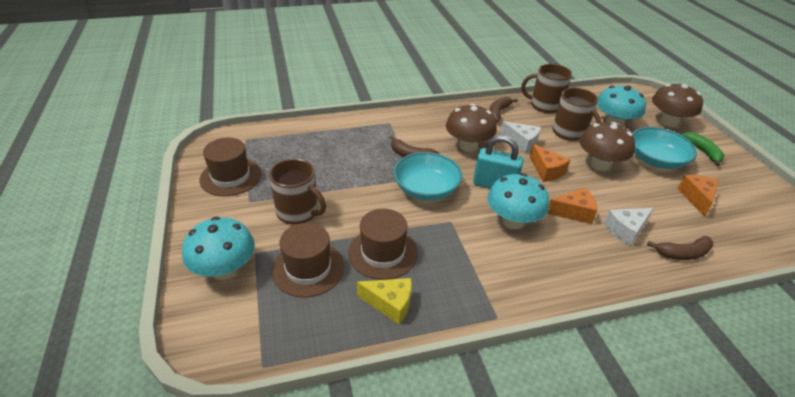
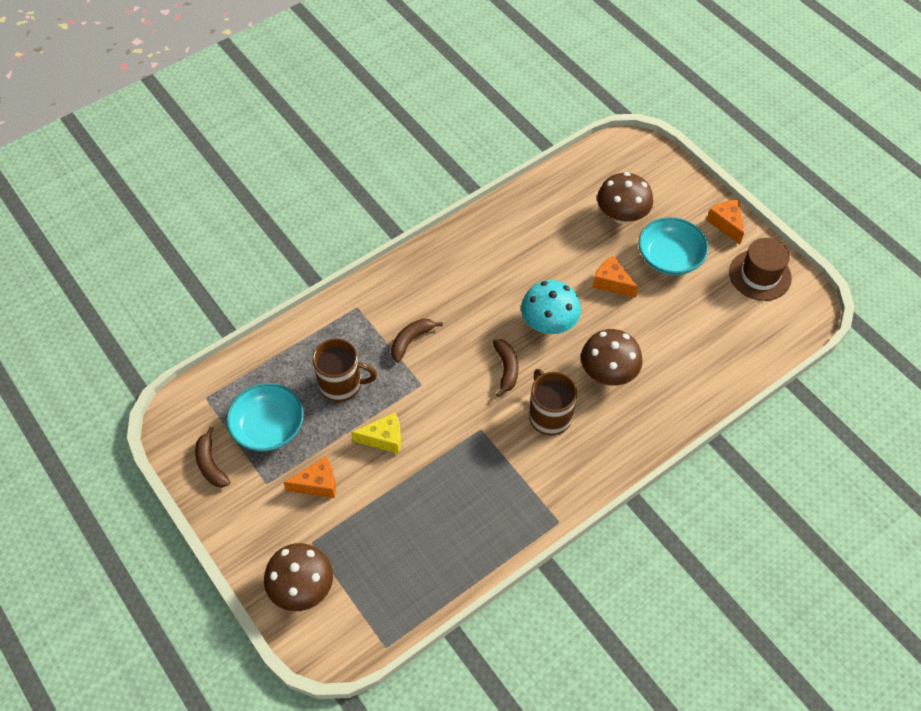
brown hat: [199,138,261,196] [272,223,344,298] [348,209,418,280] = 3 -> [729,238,792,301] = 1
brown mug: [269,159,326,225] [521,64,572,113] [552,88,601,141] = 3 -> [312,339,377,402] [529,369,577,435] = 2
green banana: [681,132,724,166] = 1 -> none = 0
turquoise mushroom: [182,217,255,280] [487,173,549,229] [597,85,646,127] = 3 -> [521,280,581,334] = 1
turquoise padlock: [473,135,524,189] = 1 -> none = 0
white cheese: [500,121,541,153] [604,208,653,246] = 2 -> none = 0

